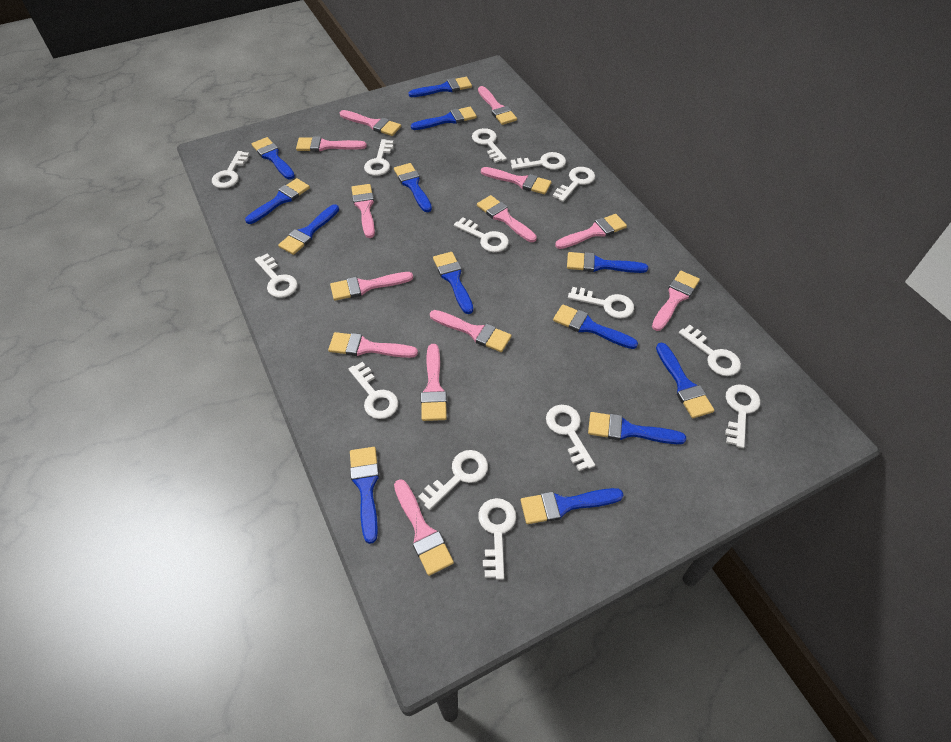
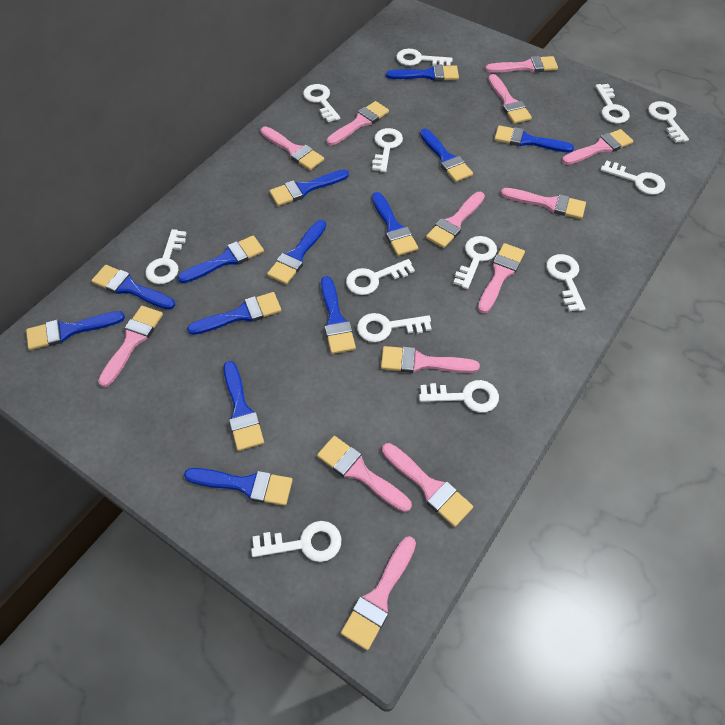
white key: [212,151,250,188] [255,253,298,298] [349,362,398,419] [364,139,393,176] [418,450,488,510] [454,217,509,252] [472,128,507,163] [478,498,516,580] [511,152,566,170] [546,405,595,471] [553,167,595,202] [568,287,634,318] [679,325,741,376] [725,384,760,448] = 14 -> [145,229,187,284] [251,521,341,562] [303,84,340,122] [346,259,415,295] [357,313,432,342] [372,128,403,172] [396,49,452,66] [419,380,499,413] [453,236,497,289] [546,254,586,311] [595,84,630,123] [601,160,665,195] [648,101,689,143] = 13

